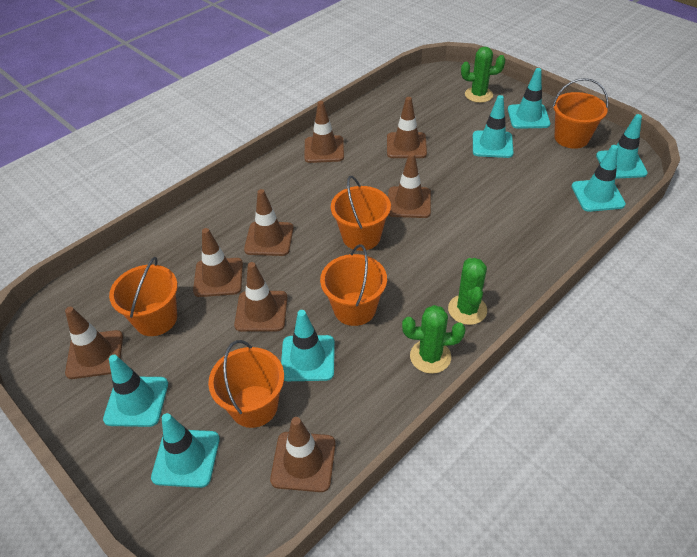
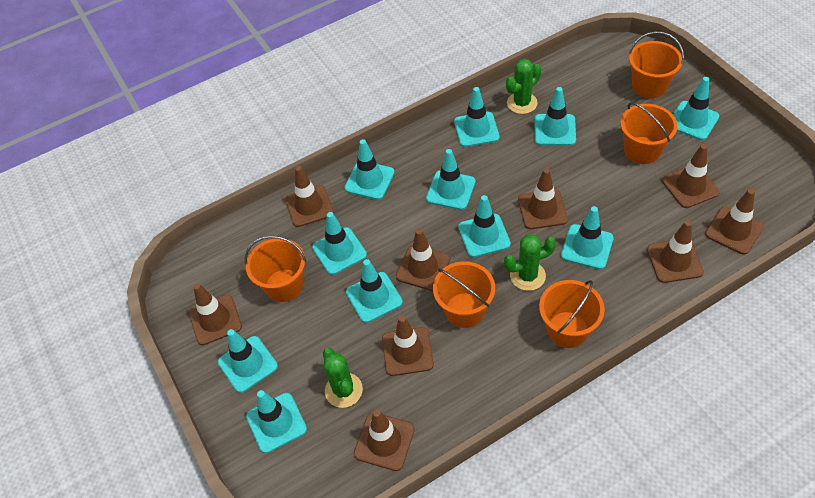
brown traffic cone: [65,307,123,379] [193,228,243,297] [234,262,288,332] [244,189,294,256] [270,417,336,492] [304,101,344,163] [387,97,427,158] [388,153,431,218] = 8 -> [189,283,242,345] [285,166,334,227] [354,410,415,471] [382,316,434,376] [396,229,450,291] [518,168,568,229] [647,220,704,283] [662,144,720,208] [705,189,764,255] = 9
turquoise traffic cone: [103,355,168,427] [151,413,220,488] [281,310,335,381] [473,95,513,158] [508,68,550,129] [572,145,626,212] [596,114,648,179] = 7 -> [218,329,278,393] [246,390,307,453] [312,212,367,275] [344,139,395,200] [346,259,403,323] [426,149,476,210] [454,87,500,147] [458,195,511,258] [534,87,576,146] [561,206,614,269] [673,77,719,140] = 11

